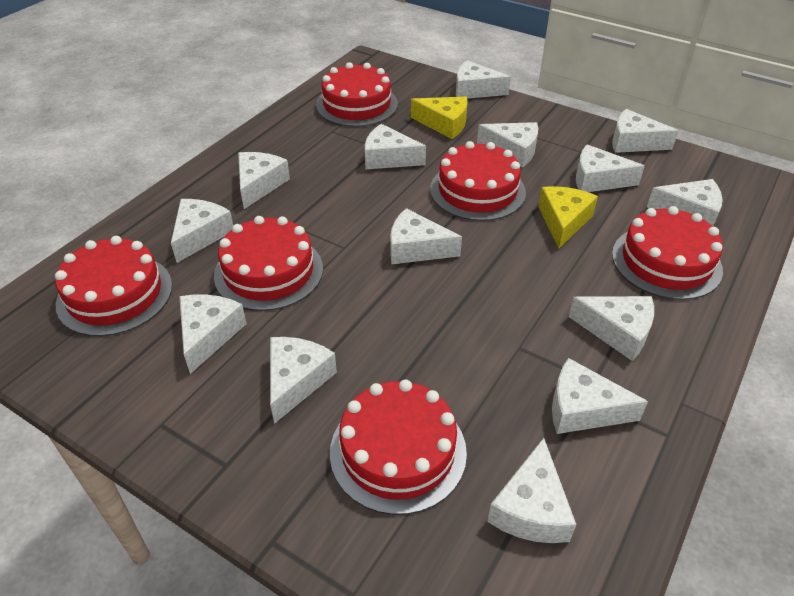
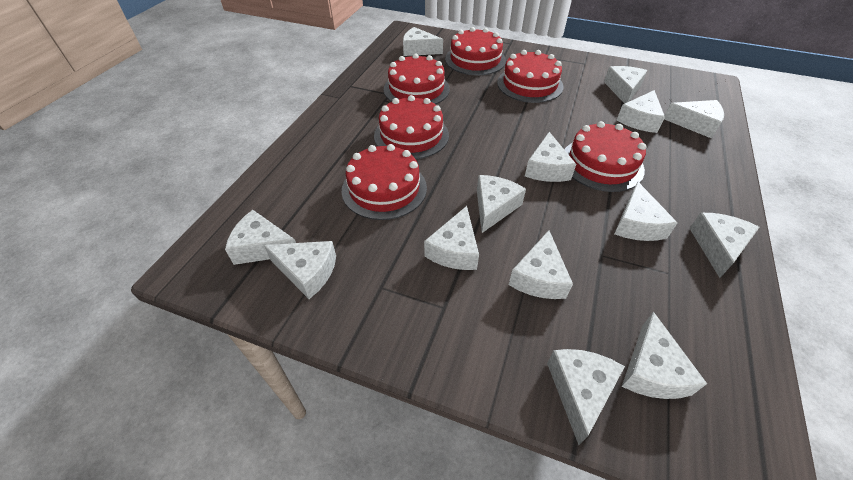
yellow cheese: [411,97,468,139] [538,186,598,248] = 2 -> none = 0

